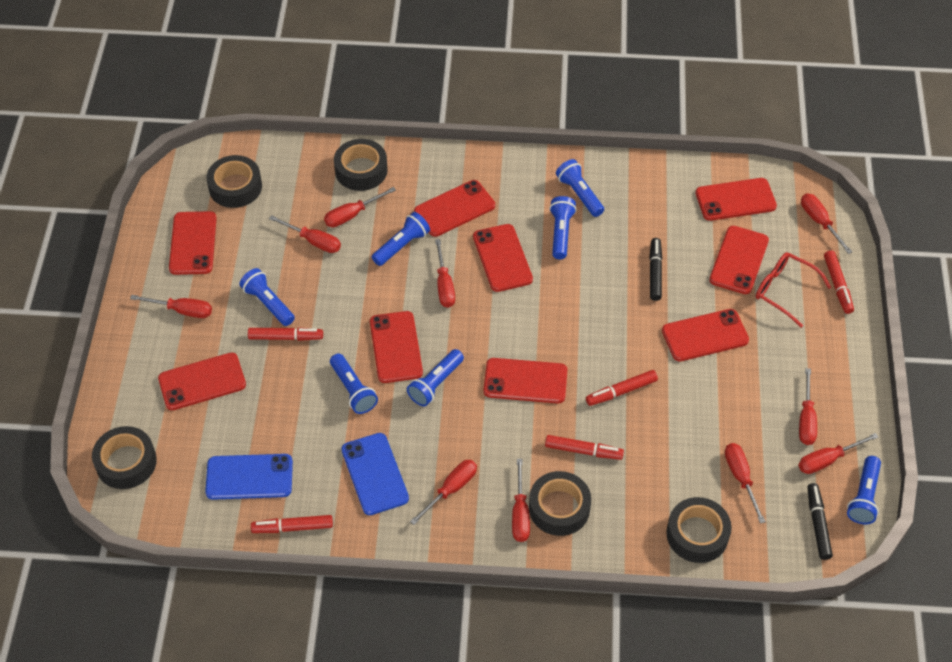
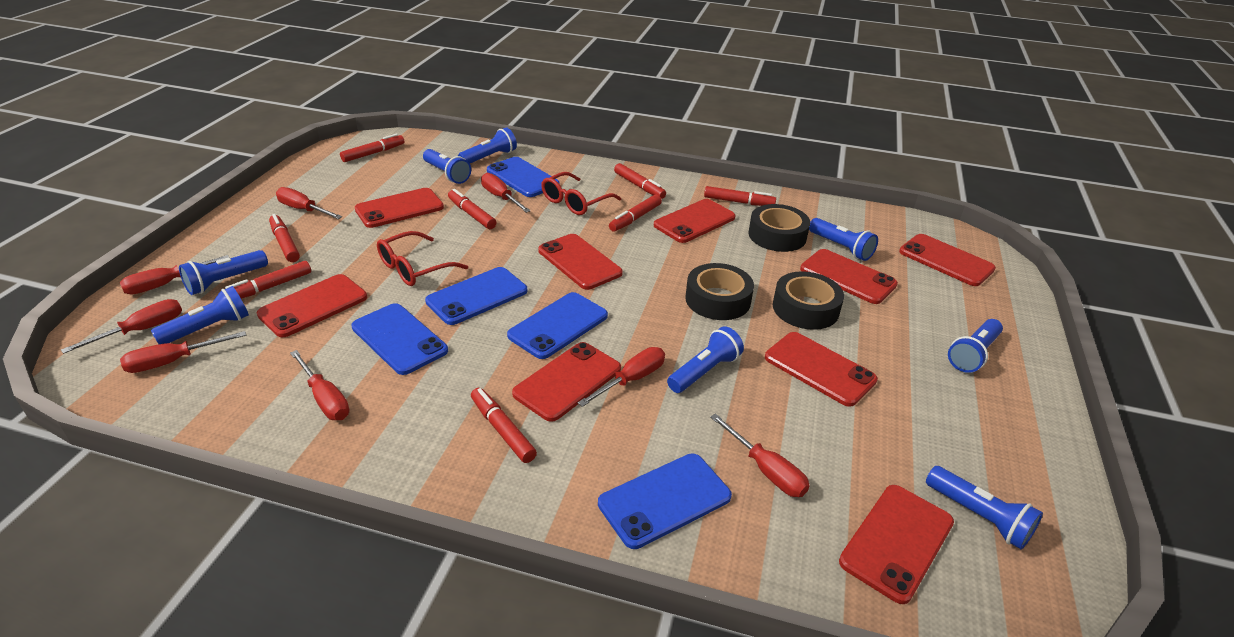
black marker: [649,238,662,301] [807,483,833,560] = 2 -> none = 0
black tape: [92,426,157,489] [206,155,262,208] [334,139,388,191] [529,471,591,536] [666,497,732,563] = 5 -> [685,263,754,320] [749,204,810,252] [773,271,844,330] = 3
blue flashlight: [239,268,295,326] [330,353,378,414] [372,212,430,266] [407,349,464,406] [549,196,577,259] [556,159,604,217] [847,456,881,524] = 7 -> [151,286,249,344] [179,250,268,295] [423,149,471,184] [458,128,517,163] [667,326,744,393] [809,218,878,261] [926,466,1043,550] [948,319,1003,373] = 8
blue phone: [205,454,293,500] [341,433,409,515] = 2 -> [351,303,448,375] [425,267,527,325] [487,157,560,197] [507,292,608,359] [598,453,732,549] = 5
red glasses: [755,252,831,328] = 1 -> [377,231,468,286] [541,172,621,215] = 2
red marker: [248,327,323,341] [251,515,333,533] [545,435,624,460] [586,370,658,406] [824,250,854,314] = 5 -> [225,261,311,299] [269,214,300,262] [340,134,404,162] [448,189,497,229] [471,388,537,463] [609,194,662,232] [614,163,666,199] [704,186,776,206] = 8
red screwdriver: [130,295,212,318] [269,215,341,253] [324,187,396,227] [410,460,477,525] [435,239,455,308] [512,459,530,542] [725,443,766,524] [798,433,879,474] [799,368,817,445] [801,194,852,254] = 10 -> [61,299,182,354] [120,255,229,295] [120,331,246,373] [276,187,342,219] [290,350,350,420] [481,173,530,213] [578,347,665,407] [710,413,810,497] = 8

